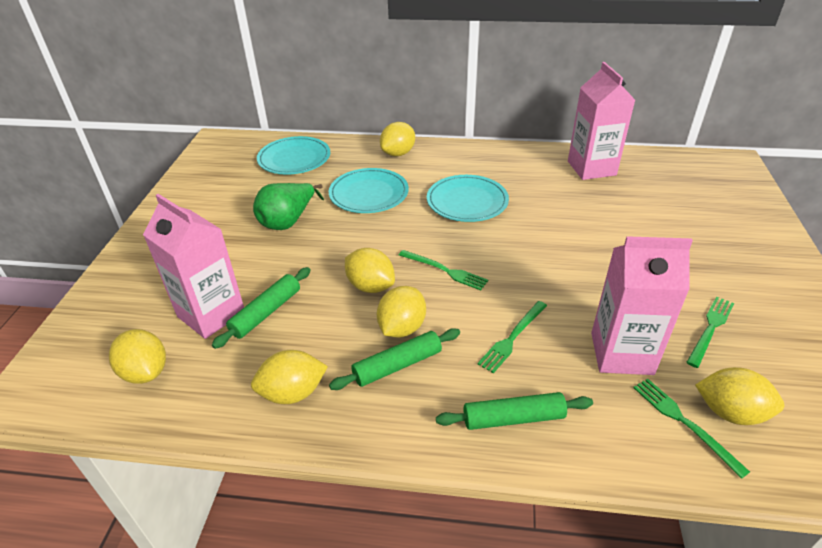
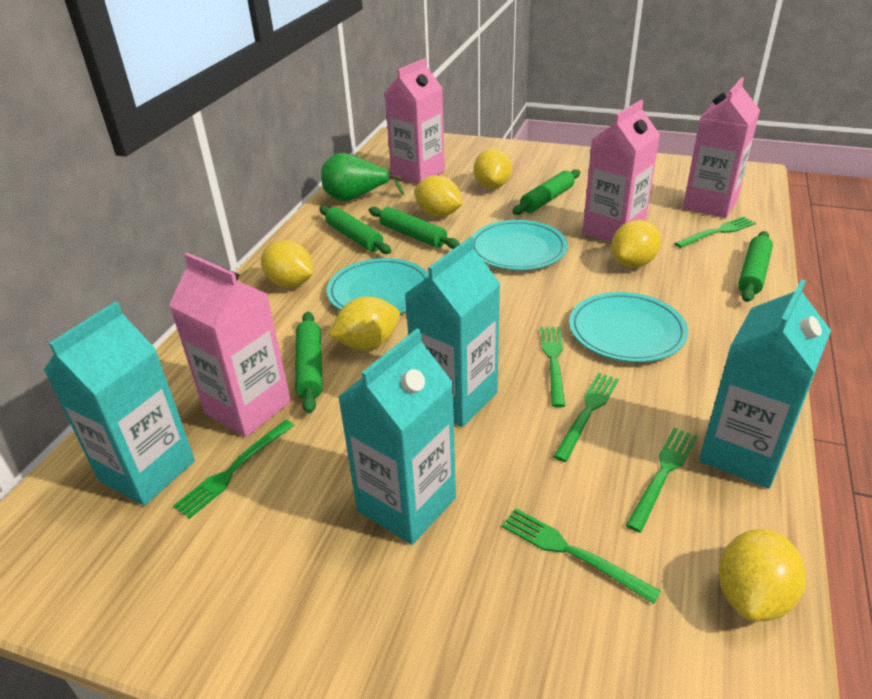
green fork: [399,250,488,290] [477,301,547,373] [633,378,750,479] [686,296,734,368] = 4 -> [173,420,294,519] [502,508,661,604] [540,327,565,407] [553,373,619,462] [626,428,697,533] [674,216,756,248] = 6
green rolling pin: [212,267,311,349] [329,328,460,390] [436,392,593,430] = 3 -> [295,312,323,414] [319,206,391,254] [369,207,460,249] [512,169,580,215] [738,231,773,302] = 5
pink carton: [143,194,244,339] [568,62,635,180] [591,236,693,375] = 3 -> [169,253,291,437] [384,58,445,184] [582,100,660,243] [683,78,760,218] = 4
turquoise carton: none = 0 -> [43,302,195,506] [338,329,456,545] [405,237,500,427] [699,279,831,489] = 4

